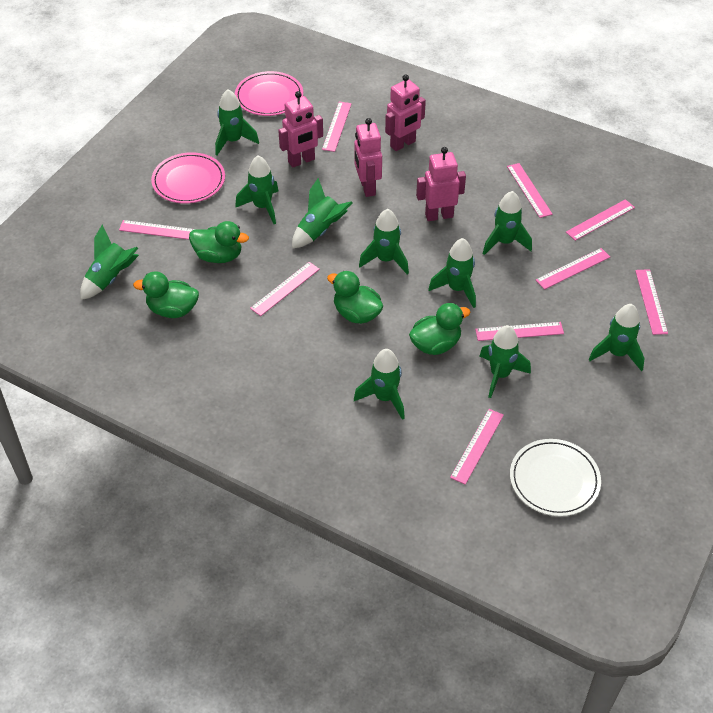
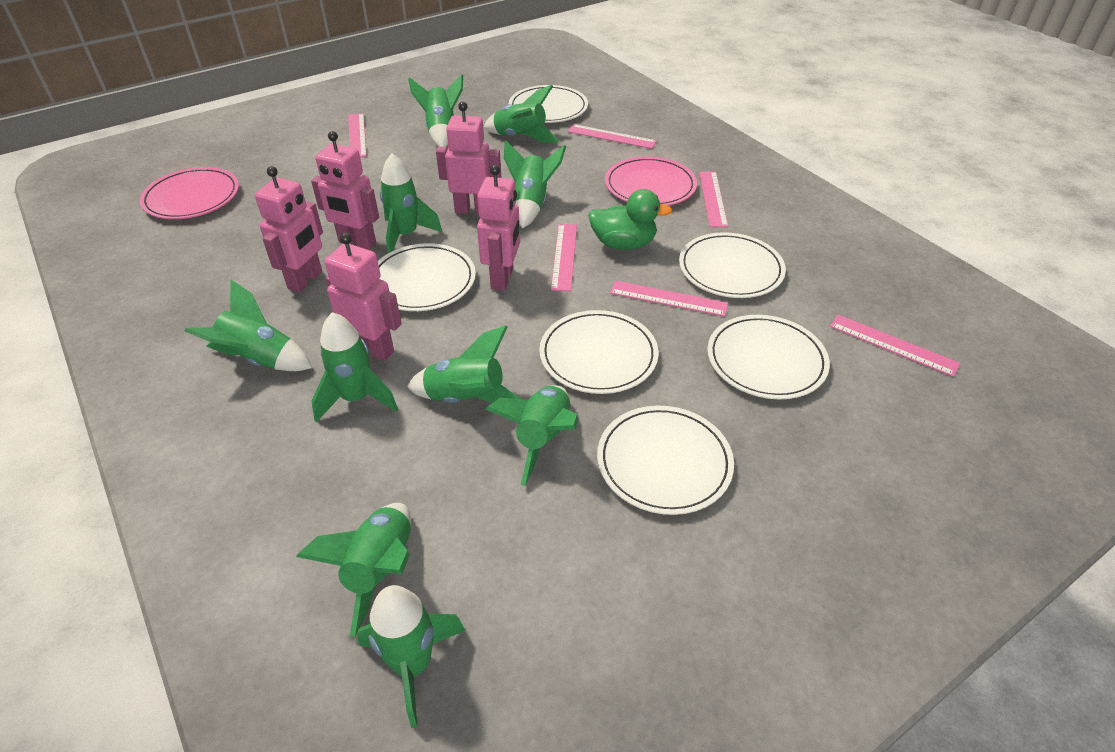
green duck: [133,271,199,318] [189,221,249,263] [327,271,383,324] [409,303,471,355] = 4 -> [588,189,672,250] = 1
pink robot: [278,91,323,168] [354,118,382,197] [385,74,426,151] [416,147,466,221] = 4 -> [255,166,323,293] [311,131,379,250] [325,233,402,361] [436,102,501,215] [477,165,520,291] = 5
pink ruler: [119,220,195,240] [250,262,320,316] [322,102,352,152] [450,409,504,485] [475,322,564,341] [507,163,553,218] [536,248,610,290] [566,199,635,241] [635,269,668,335] = 9 -> [348,113,367,157] [551,224,577,291] [568,124,657,149] [610,281,728,317] [699,171,728,227] [830,315,960,377] = 6
white plate: [510,439,601,516] = 1 -> [378,243,476,311] [509,85,588,123] [539,310,659,394] [597,406,734,515] [679,232,786,298] [707,315,830,399] = 6

